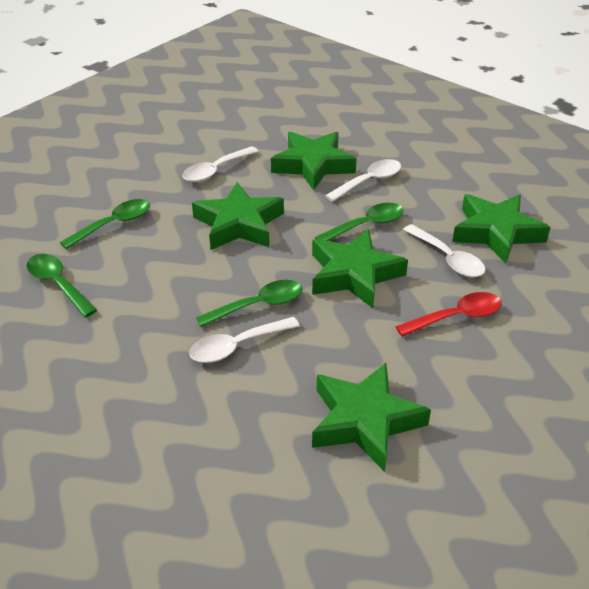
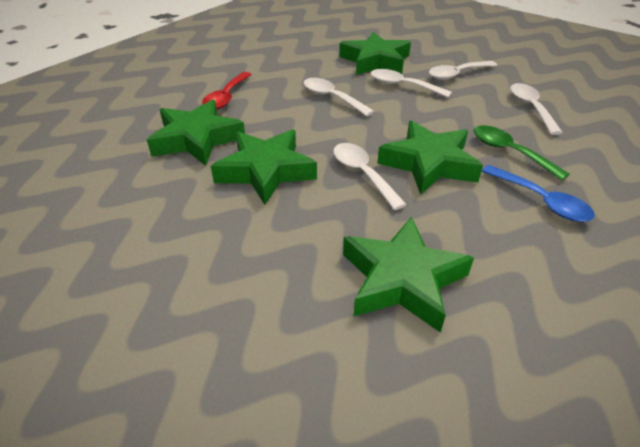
blue spoon: none = 0 -> [482,165,595,222] = 1
green spoon: [27,254,97,317] [60,199,150,249] [196,280,302,327] [315,203,403,241] = 4 -> [474,125,569,180] = 1
white spoon: [182,146,259,182] [189,317,300,363] [325,159,401,202] [403,224,486,277] = 4 -> [304,78,374,116] [333,143,407,210] [371,69,452,98] [429,61,497,80] [510,83,563,135] = 5

